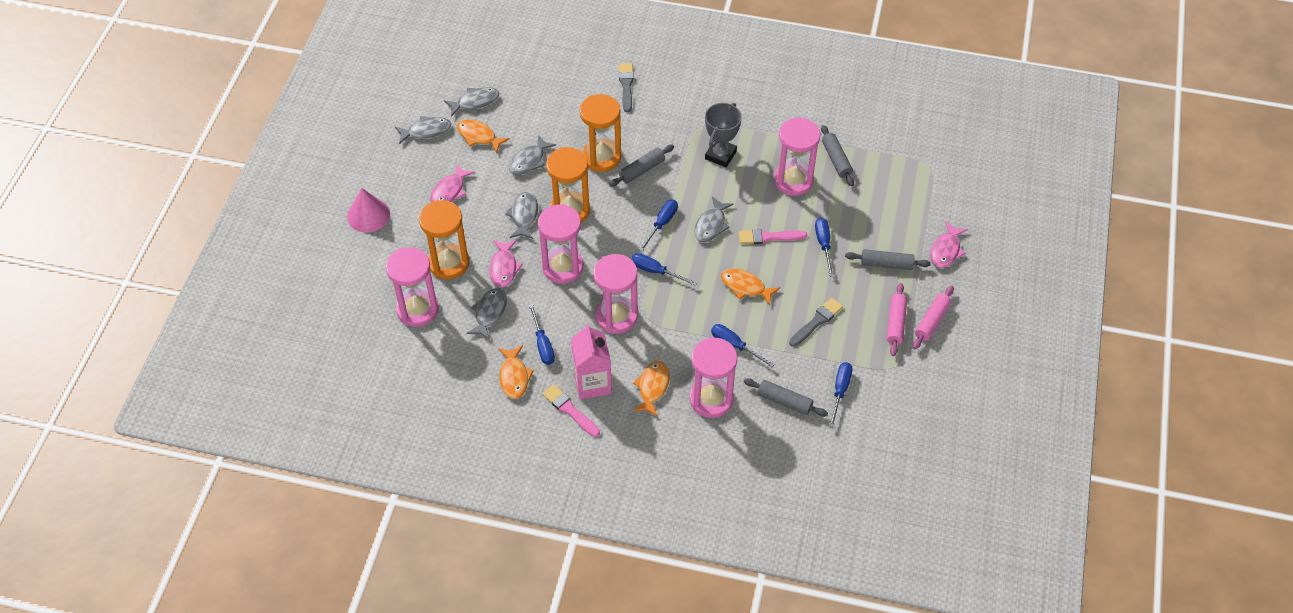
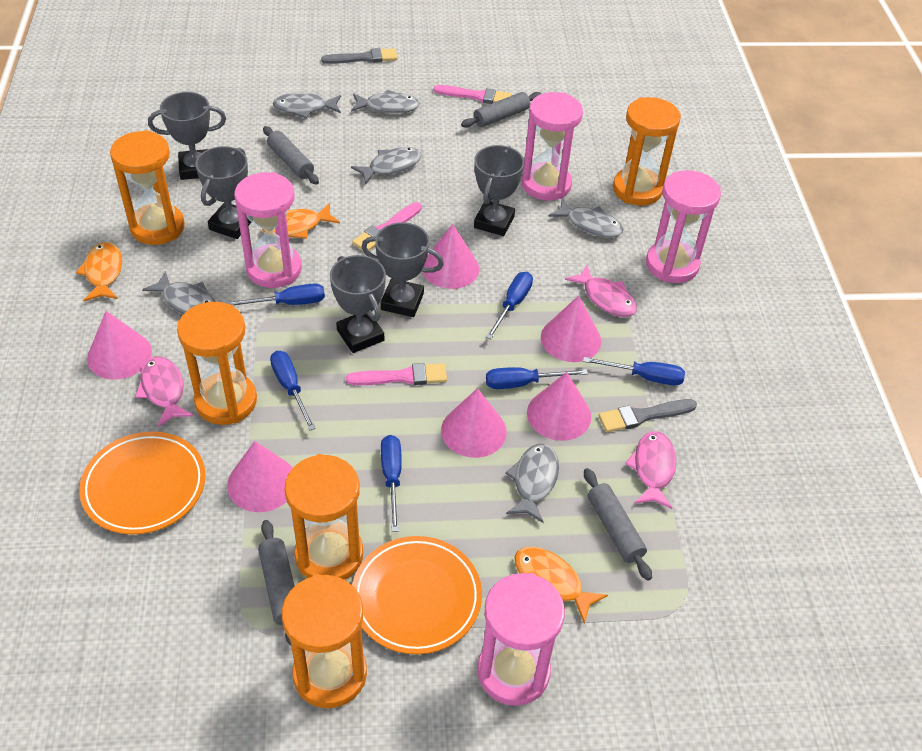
grey trophy: [705,103,742,167] = 1 -> [148,92,226,180] [196,146,252,239] [330,255,386,353] [362,222,444,317] [474,145,524,236] = 5
orange fish: [457,119,510,154] [498,345,534,399] [633,361,670,417] [721,269,780,306] = 4 -> [76,242,122,301] [262,203,340,239] [514,547,608,623] = 3
orange hourglass: [419,200,469,279] [546,147,590,223] [580,94,621,172] = 3 -> [110,130,185,245] [177,302,257,425] [282,574,367,708] [284,454,363,580] [613,97,681,205] = 5
orange plate: none = 0 -> [79,431,206,535] [352,536,482,655] = 2
pink brush: [542,384,600,437] [739,229,807,244] = 2 -> [346,363,447,385] [352,202,422,251] [434,85,512,104] = 3
pink carton: [571,323,612,400] = 1 -> none = 0
pink cone: [347,188,390,233] = 1 -> [87,311,152,379] [227,441,293,512] [423,224,479,289] [441,388,507,458] [527,372,591,441] [541,295,601,362] = 6
pink hourglass: [386,247,439,327] [538,204,584,284] [593,254,638,334] [690,337,737,418] [774,117,821,196] = 5 -> [235,172,302,288] [477,573,565,706] [522,92,583,201] [646,170,721,283] = 4
pink rolling pin: [887,283,907,356] [913,286,954,349] = 2 -> none = 0

